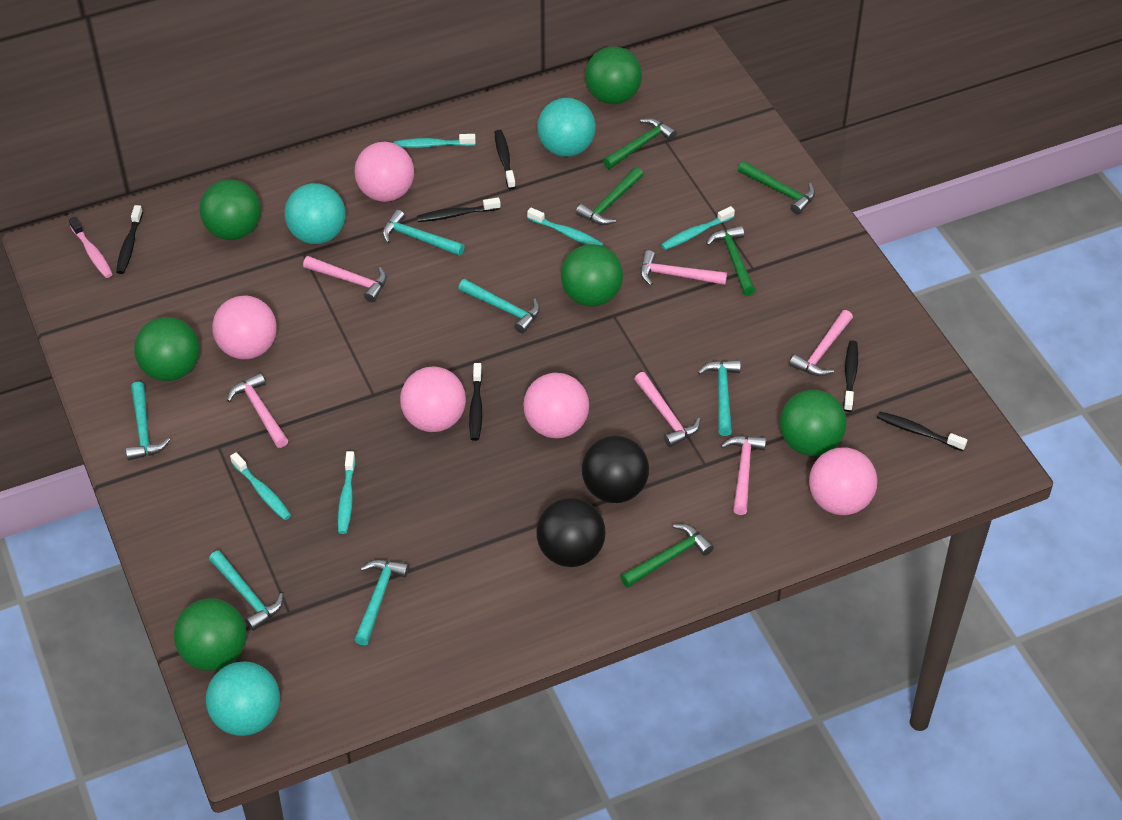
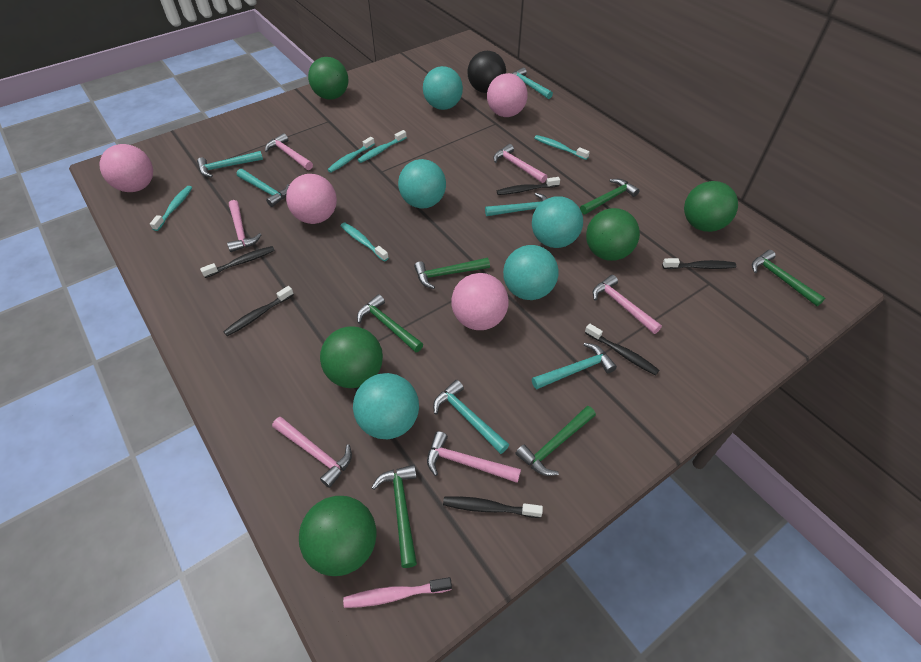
black ball: [536,498,605,567] [582,436,649,503] = 2 -> [468,51,506,93] = 1
green ball: [134,317,200,381] [174,598,247,671] [200,179,261,240] [561,244,623,307] [585,47,642,104] [780,390,847,456] = 6 -> [299,496,377,576] [308,57,348,100] [320,326,383,388] [586,208,640,261] [684,181,738,232] = 5
green hammer: [576,167,643,225] [603,118,677,169] [620,524,714,587] [706,226,755,296] [738,161,815,214] = 5 -> [357,294,423,352] [371,465,417,568] [414,258,490,289] [515,406,596,476] [580,179,640,214] [752,250,825,306] = 6
pink ball: [212,296,277,359] [354,142,414,202] [400,366,466,432] [524,373,589,438] [809,447,877,515] = 5 -> [100,144,153,192] [286,174,337,224] [451,273,509,330] [487,73,528,117] = 4
turquoise ball: [206,661,280,736] [284,183,346,244] [537,98,596,157] = 3 -> [353,373,419,439] [398,159,446,208] [423,66,463,110] [503,245,559,300] [532,196,583,248] = 5

